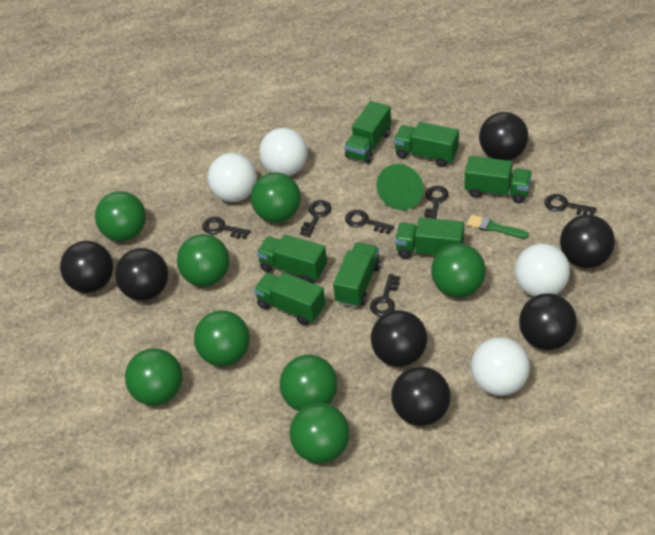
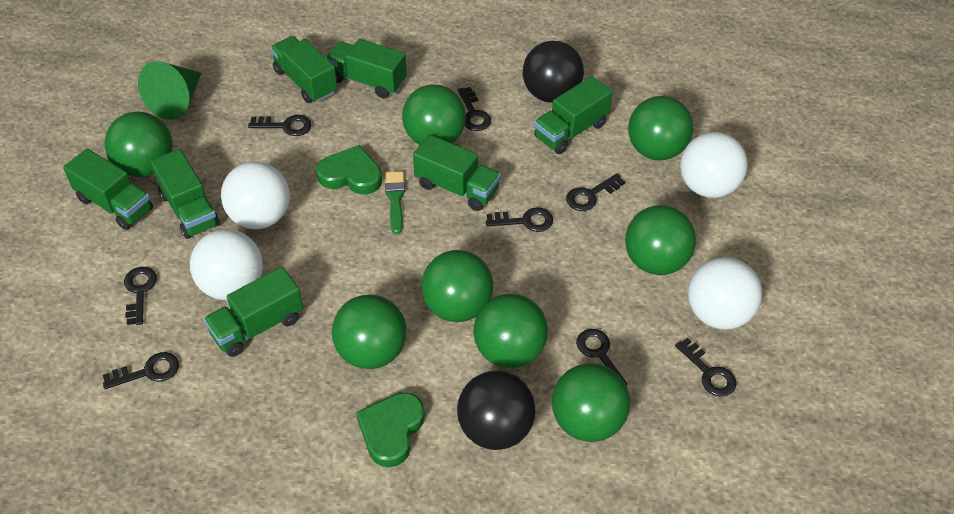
black ball: [60,241,113,293] [115,248,168,301] [371,310,427,367] [391,367,451,426] [479,112,528,161] [519,293,577,350] [560,215,615,268] = 7 -> [457,371,536,450] [523,41,584,103] = 2
black key: [202,217,251,239] [300,200,331,237] [345,210,394,234] [370,274,400,316] [424,186,449,219] [544,194,597,215] = 6 -> [103,352,179,389] [124,267,157,325] [248,115,312,136] [458,87,491,131] [486,207,553,232] [566,173,625,211] [576,329,627,386] [675,338,737,397] = 8
green heart: none = 0 -> [316,145,382,194] [356,393,425,467] = 2

